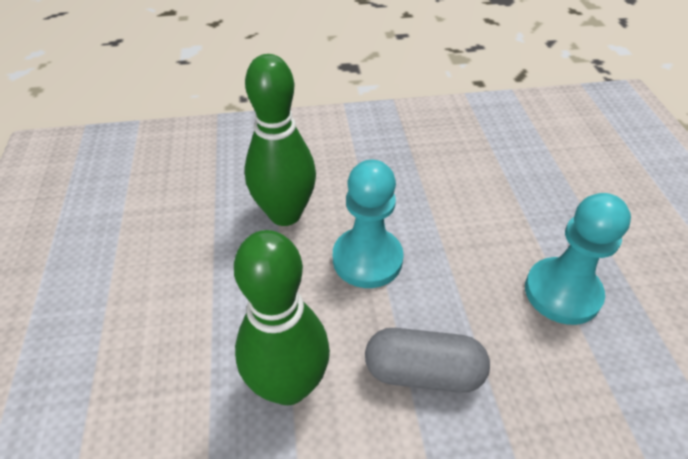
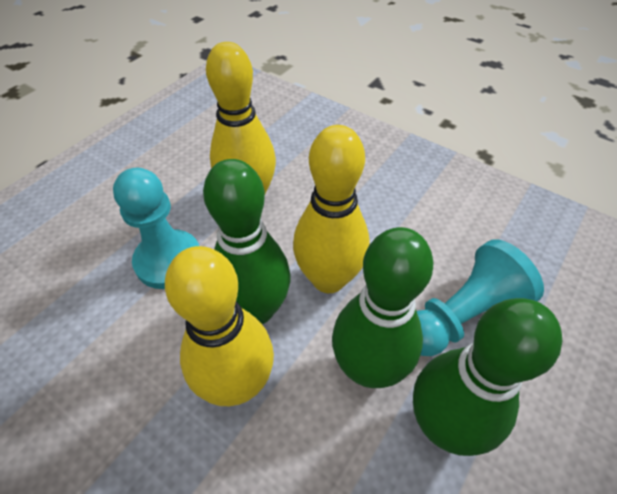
green bowling pin: [234,230,330,405] [244,54,316,226] = 2 -> [203,159,291,324] [332,227,434,388] [413,298,562,456] = 3
grey capsule: [365,328,490,393] = 1 -> none = 0
yellow bowling pin: none = 0 -> [165,246,274,406] [206,42,276,194] [293,125,370,293] = 3

